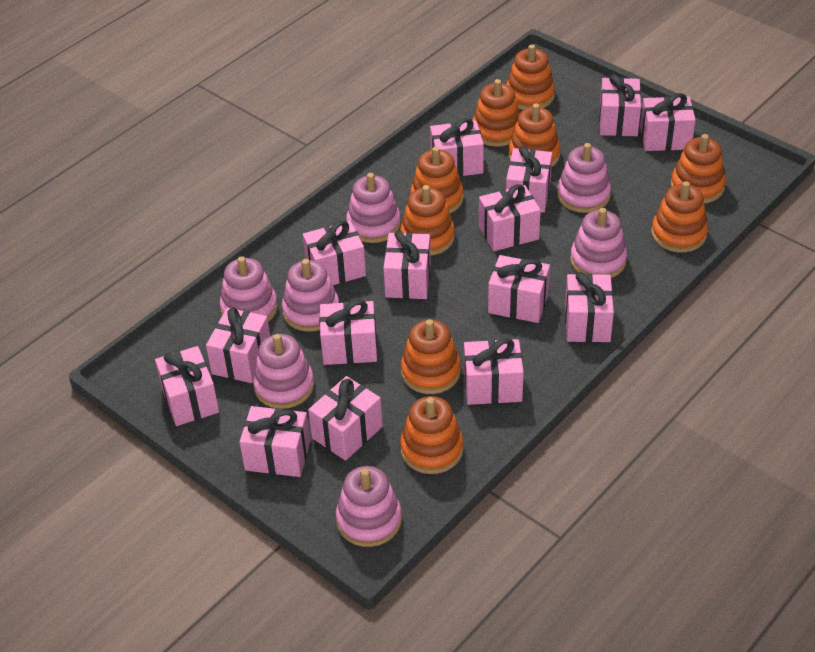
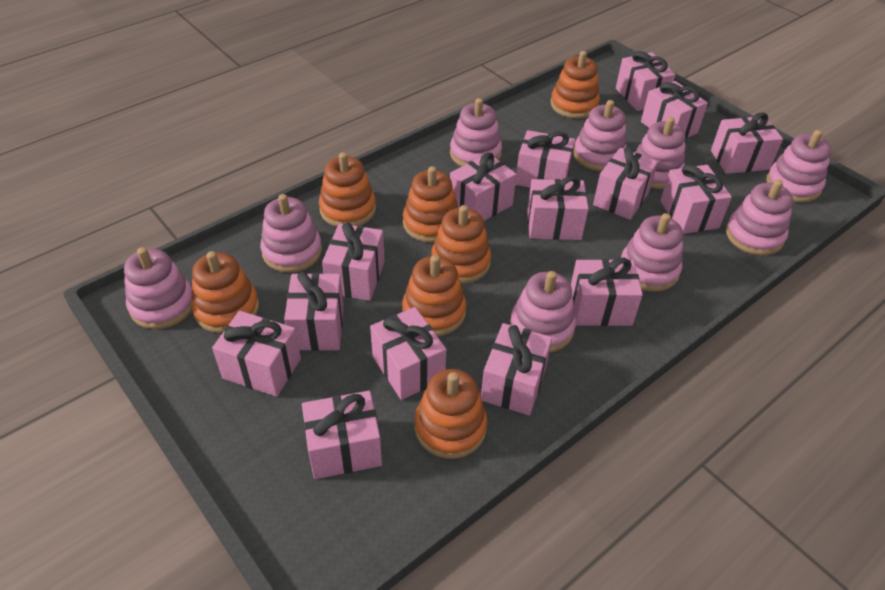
orange stacking toy: [400,185,455,255] [400,396,463,474] [401,319,461,394] [410,147,464,213] [472,79,520,147] [506,44,555,110] [508,103,560,167] [651,181,708,253] [671,134,726,203] = 9 -> [191,251,259,333] [319,152,376,227] [402,255,466,336] [403,166,458,243] [414,369,487,459] [431,205,491,284] [551,51,600,118] = 7
pink stacking toy: [220,256,278,322] [253,334,314,409] [282,259,339,332] [336,466,402,547] [346,173,401,243] [557,143,611,213] [570,208,627,278] = 7 -> [124,247,192,329] [260,194,322,273] [450,98,502,166] [510,271,576,352] [573,100,627,171] [621,213,683,292] [635,117,686,189] [726,180,793,255] [766,130,831,202] = 9

